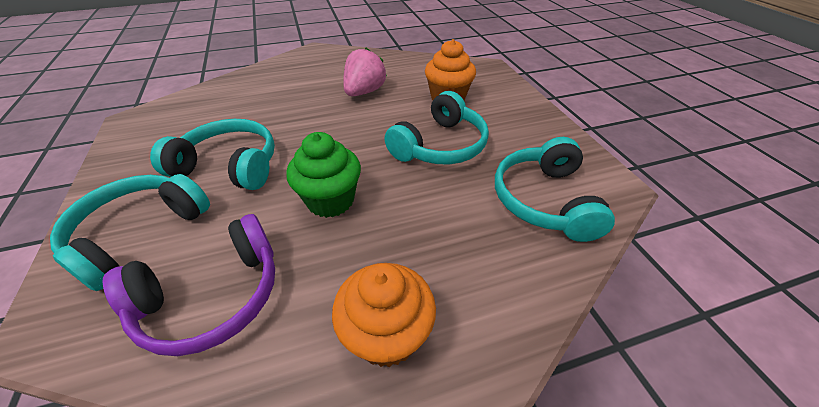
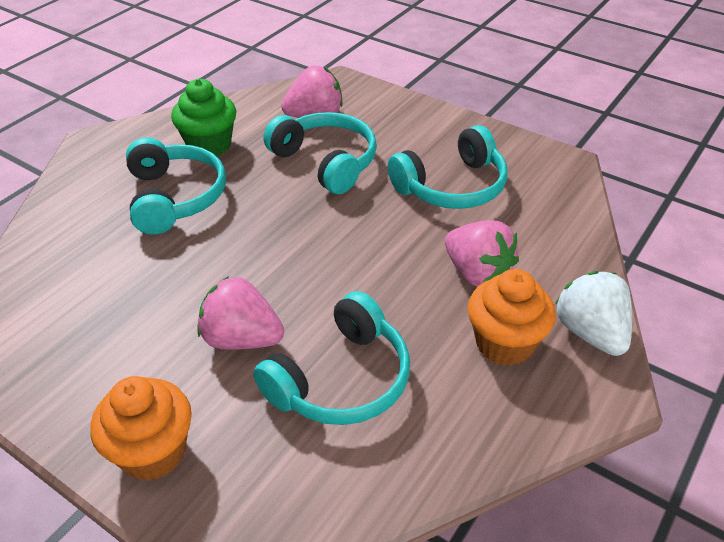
pink strawberry: [343,48,387,96] = 1 -> [197,276,284,350] [281,66,343,118] [445,221,519,287] = 3
purple headphones: [103,214,275,356] = 1 -> none = 0
white strawberry: none = 0 -> [555,271,632,356] = 1

